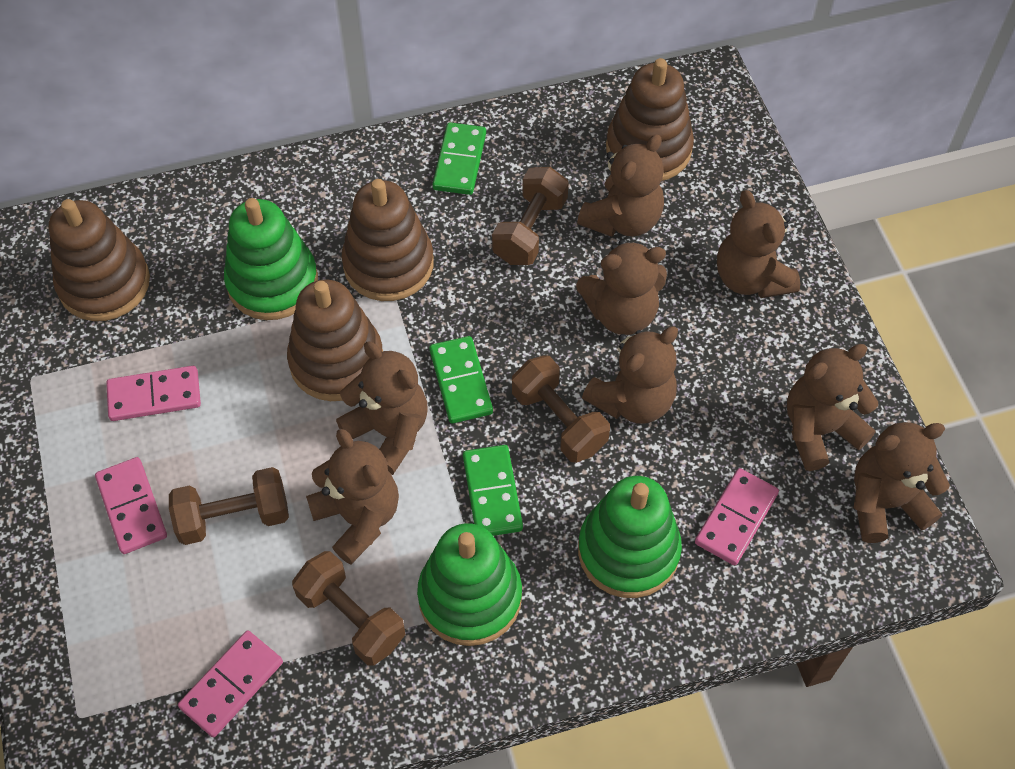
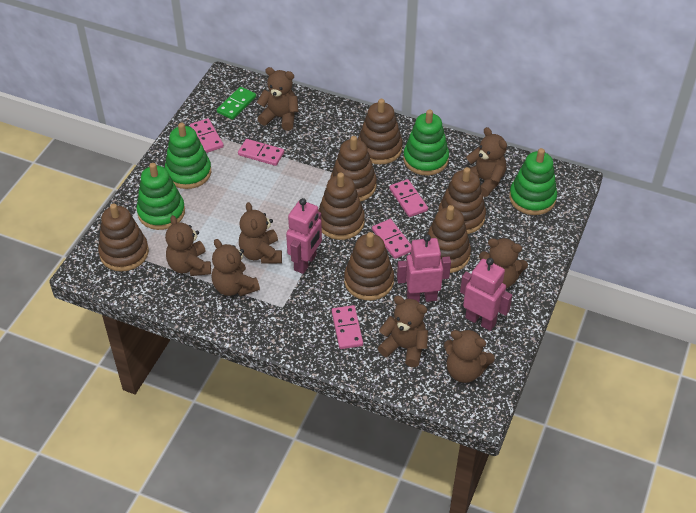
brown dumbbell: [169,467,289,545] [292,551,405,666] [492,167,569,265] [512,355,610,463] = 4 -> none = 0
brown stacking toy: [49,199,150,321] [287,279,383,401] [341,179,434,301] [606,58,694,181] = 4 -> [98,203,149,271] [318,172,365,240] [330,136,377,202] [344,232,394,300] [358,99,403,164] [427,205,471,273] [438,167,486,234] = 7
green domino: [429,336,493,423] [433,122,486,195] [463,445,523,536] = 3 -> [217,87,256,120] = 1
green stacking toy: [224,198,318,320] [417,523,522,646] [578,476,682,598] = 3 -> [137,163,185,230] [165,123,211,189] [403,109,449,176] [509,148,557,215] = 4
pink domino: [95,457,167,554] [106,366,201,421] [178,631,283,737] [695,468,779,566] = 4 -> [190,118,224,153] [238,139,284,166] [332,305,363,349] [372,219,411,259] [389,179,428,217] = 5
pink robot: none = 0 -> [286,198,322,274] [397,234,451,302] [460,258,512,331] = 3

